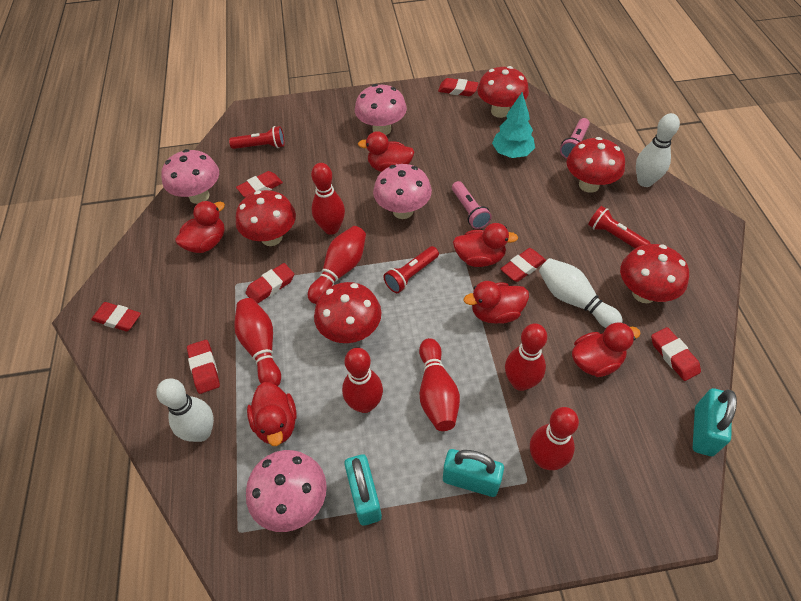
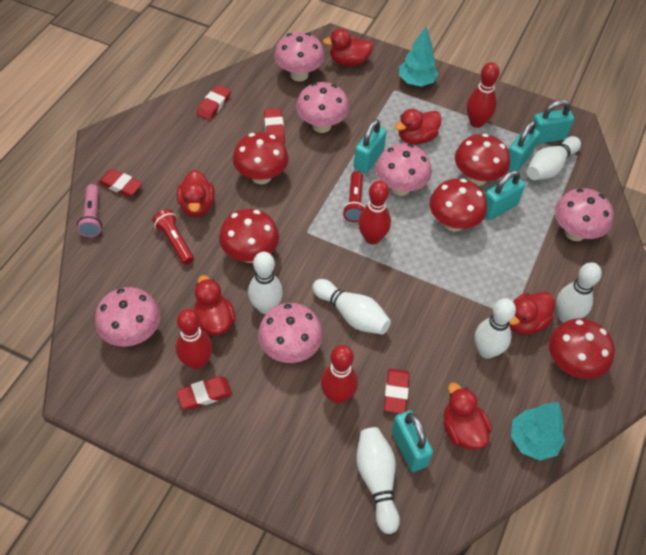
pink flashlight: [452,181,492,229] [560,118,590,159] = 2 -> [77,184,102,237] = 1
pink mushroom: [161,149,219,204] [246,450,327,532] [355,84,407,135] [373,164,432,219] = 4 -> [95,287,160,347] [258,303,323,363] [274,32,325,81] [296,82,349,133] [376,143,432,196] [555,188,613,241] = 6
red bowling pin: [234,298,281,386] [308,226,366,304] [311,163,345,235] [342,348,383,413] [419,338,460,431] [505,324,547,391] [530,407,579,470] = 7 -> [176,309,213,370] [321,345,358,404] [358,180,391,245] [467,62,500,128] = 4
red eraser: [91,302,141,331] [187,340,220,394] [236,171,283,197] [246,263,294,304] [438,78,479,96] [501,248,546,282] [651,327,701,381] = 7 -> [98,169,143,197] [176,376,232,410] [196,85,231,120] [264,108,285,143] [384,369,409,413] = 5
red flashlight: [229,126,285,149] [383,246,439,293] [588,206,651,248] = 3 -> [152,209,194,265] [343,171,365,222] = 2
turquoise padlock: [344,454,382,526] [443,449,504,497] [693,388,737,456] = 3 -> [354,119,387,173] [392,410,433,472] [485,170,525,220] [508,120,540,171] [533,100,574,144] = 5
turquoise tree: [492,92,535,158] = 1 -> [399,27,438,87] [511,402,565,461] = 2
white bowling pin: [156,379,214,442] [539,258,623,328] [636,113,680,187] = 3 -> [248,252,283,314] [312,279,391,335] [356,427,400,534] [475,298,516,359] [527,136,581,180] [556,262,602,323] = 6

